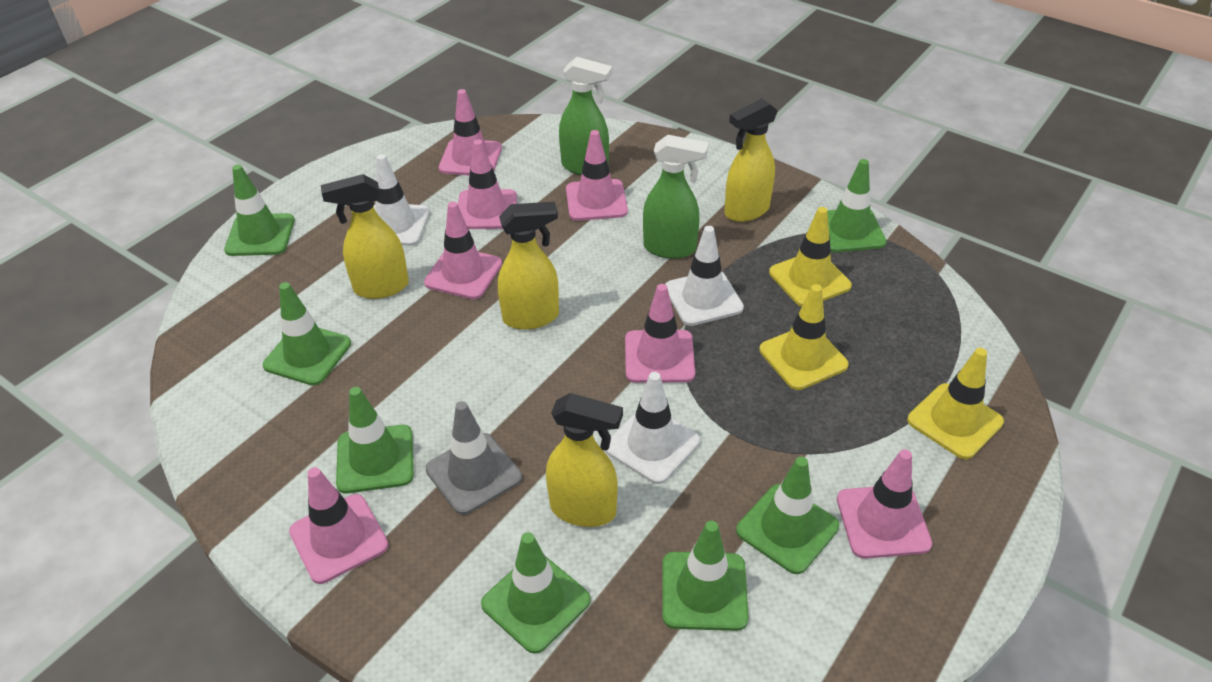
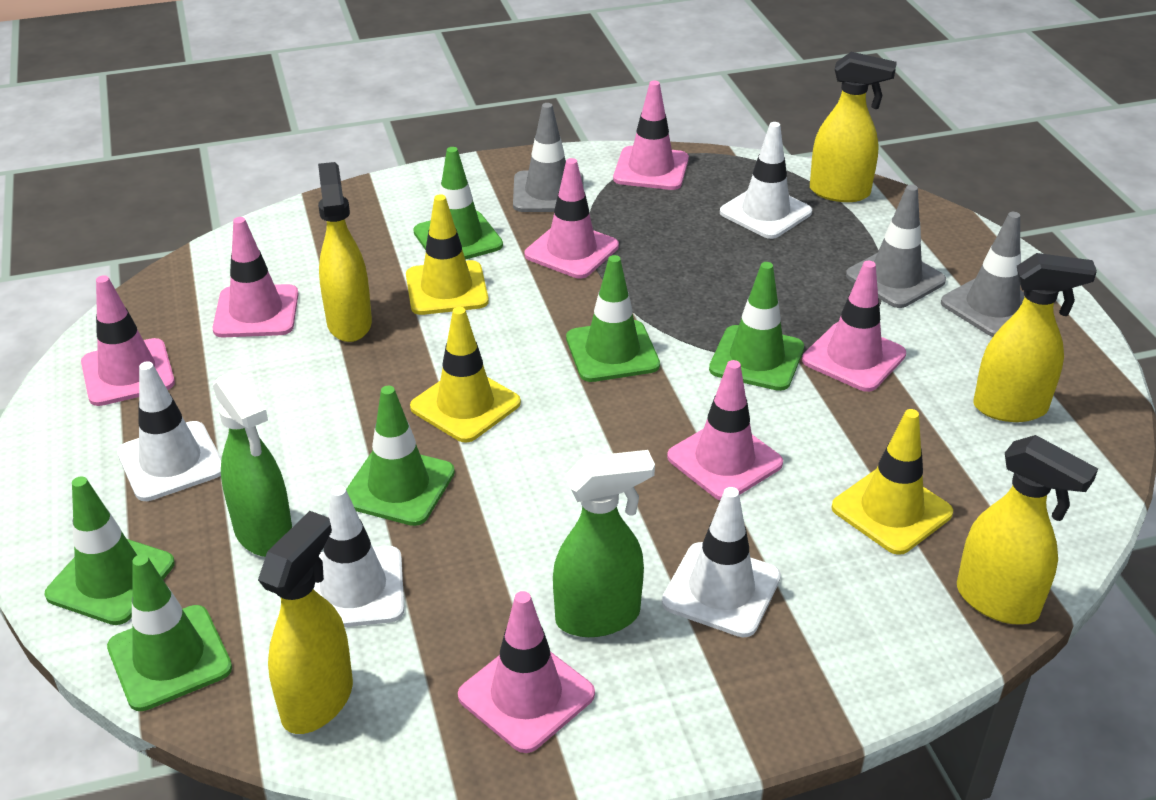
green traffic cone: [224,165,294,256] [263,282,351,386] [336,387,414,494] [481,532,591,654] [663,521,749,631] [736,457,839,574] [815,159,887,252] = 7 -> [45,476,175,625] [107,554,232,711] [346,386,455,526] [413,147,503,260] [566,255,660,382] [709,262,804,391] = 6
grey traffic cone: [426,401,522,515] = 1 -> [513,103,584,212] [846,185,946,308] [941,212,1025,337] = 3
white traffic cone: [374,154,430,246] [606,372,700,484] [665,226,744,326] = 3 -> [117,361,221,501] [313,485,404,627] [662,487,781,637] [720,122,812,239] = 4
yellow spray bottle: [321,174,409,299] [498,202,559,330] [546,393,623,527] [724,99,778,222] = 4 -> [258,511,353,734] [318,162,372,342] [810,52,897,202] [957,435,1098,624] [973,253,1097,422] = 5

